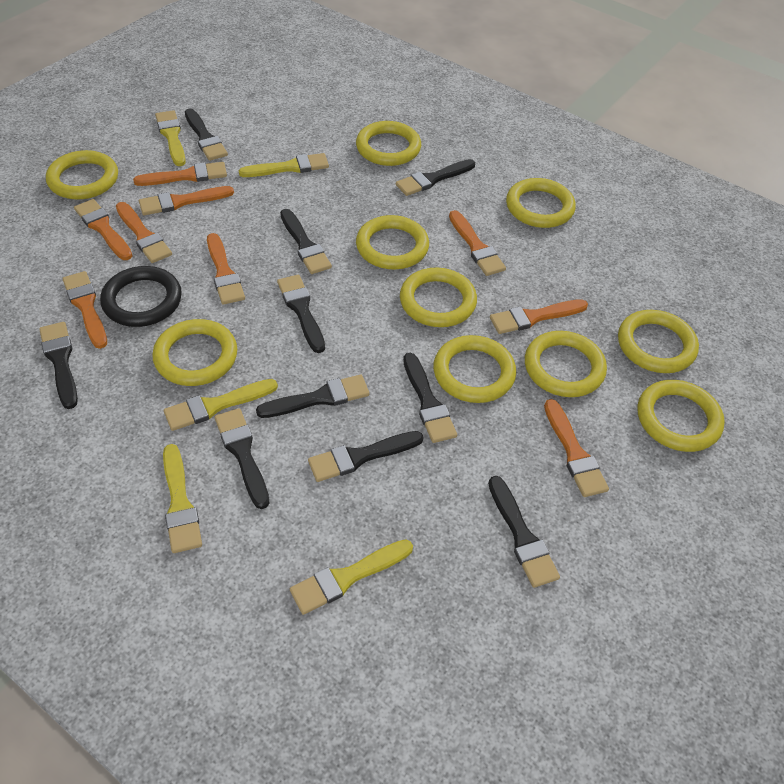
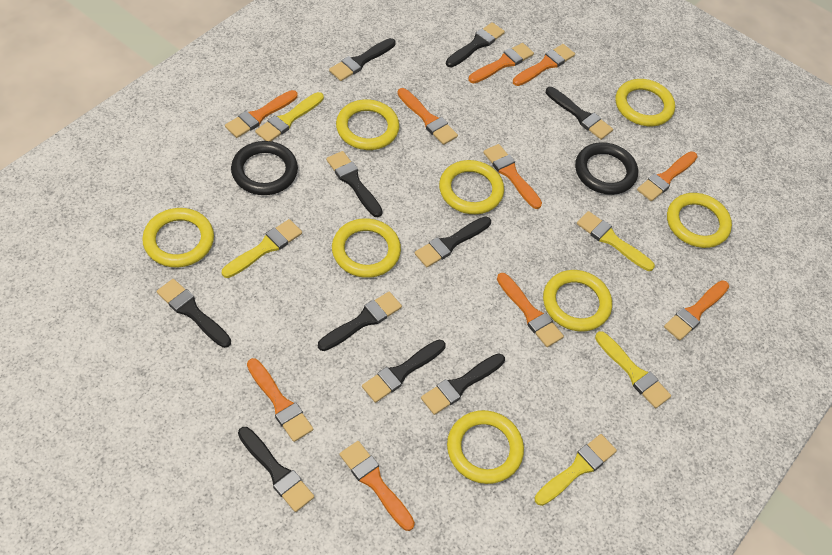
black ring: [100,266,182,327] = 1 -> [231,141,298,195] [575,142,638,195] = 2
orange brush: [62,271,107,349] [74,199,132,260] [116,202,172,263] [133,162,227,186] [139,186,234,215] [207,233,245,305] [449,210,506,276] [490,299,588,334] [544,399,609,497] = 9 -> [225,90,297,138] [247,358,313,442] [339,441,415,531] [397,88,458,145] [469,43,534,83] [483,144,542,209] [497,273,564,347] [513,44,575,86] [637,151,698,201] [664,280,729,341] = 10
yellow ring: [46,150,118,200] [152,319,237,386] [356,121,421,166] [356,215,429,270] [400,268,477,327] [433,335,516,403] [506,178,576,228] [525,331,607,397] [618,310,699,373] [638,380,725,452] = 10 -> [142,208,214,267] [332,218,401,278] [336,99,399,150] [439,160,504,214] [447,410,524,484] [543,270,612,332] [616,79,675,126] [667,193,732,248] = 8

